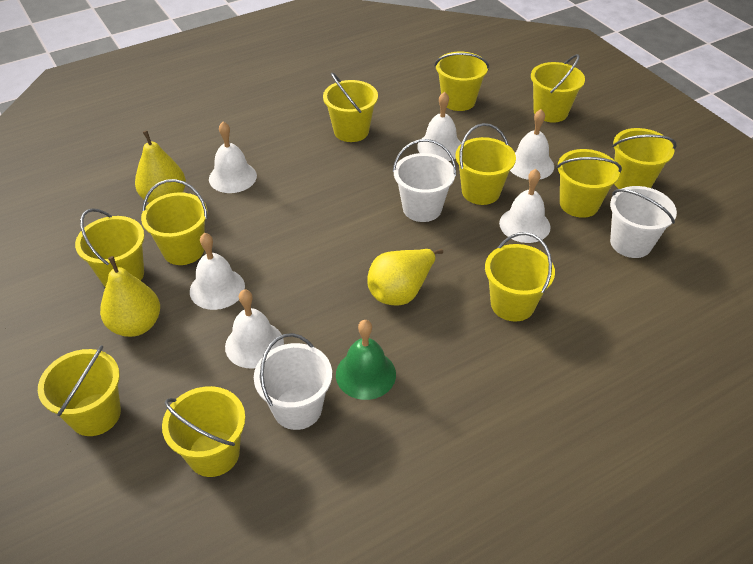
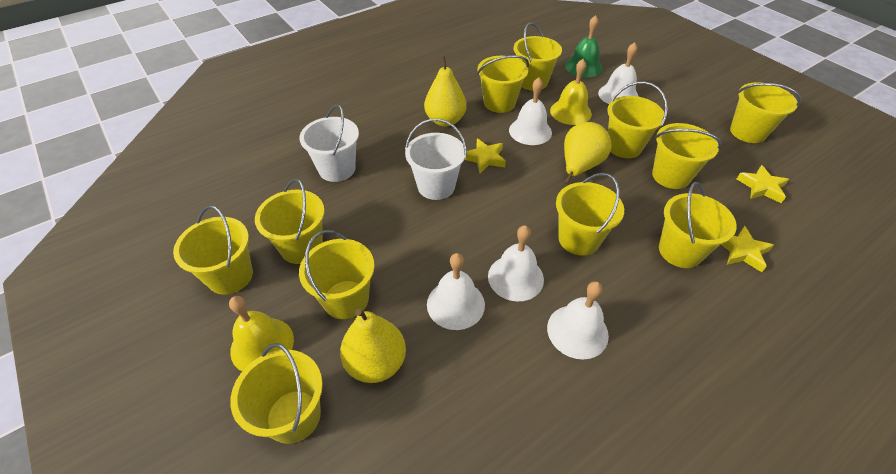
white bell: [190,233,245,310] [209,122,257,193] [225,289,284,369] [417,92,461,161] [499,169,551,243] [510,109,554,180] = 6 -> [427,253,485,330] [488,225,544,301] [509,78,552,145] [547,281,609,360] [598,42,639,104] = 5
white bucket: [254,333,332,430] [393,139,456,222] [610,186,677,258] = 3 -> [300,104,359,182] [405,119,467,200] = 2
yellow bell: none = 0 -> [229,296,294,371] [550,59,592,125] = 2
yellow star: none = 0 -> [464,138,506,173] [721,226,774,272] [737,165,789,203] = 3

